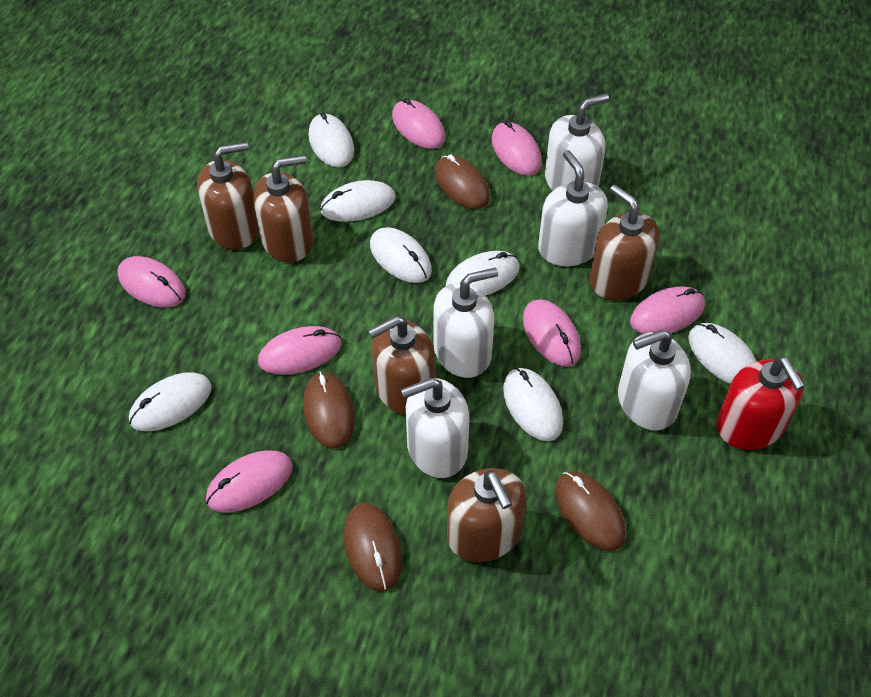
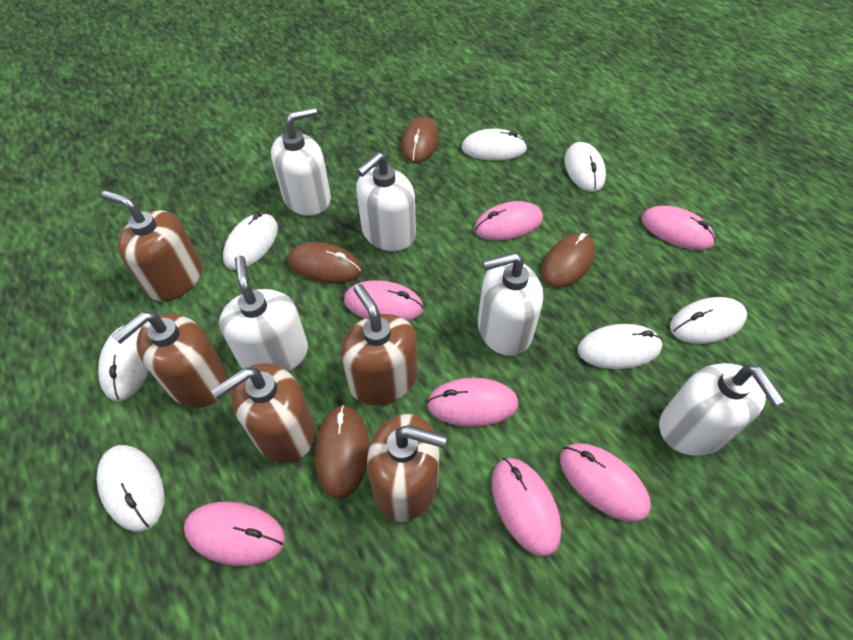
red soap dispenser: [716,356,805,450] = 1 -> none = 0

